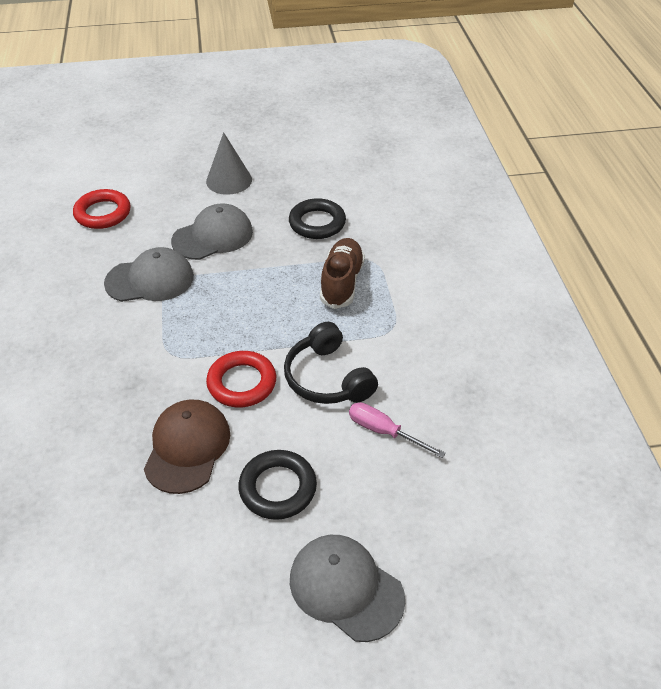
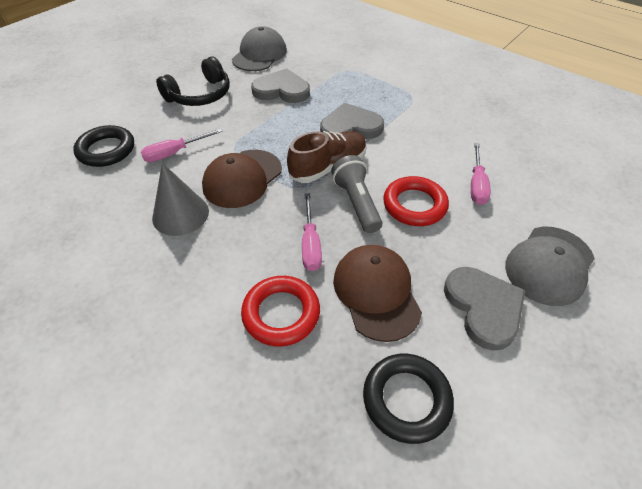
brown cap: [144,400,230,494] = 1 -> [202,150,282,208] [333,245,422,342] = 2
grey cap: [104,247,194,302] [171,203,253,260] [290,535,405,642] = 3 -> [232,26,287,71] [505,227,595,306] = 2
grey flashlight: none = 0 -> [331,155,382,233] = 1
grey heart: none = 0 -> [251,68,310,103] [320,103,384,139] [444,267,526,351] = 3
pink screwdriver: [349,402,446,458] = 1 -> [141,129,223,162] [302,193,322,271] [471,143,491,205] = 3

